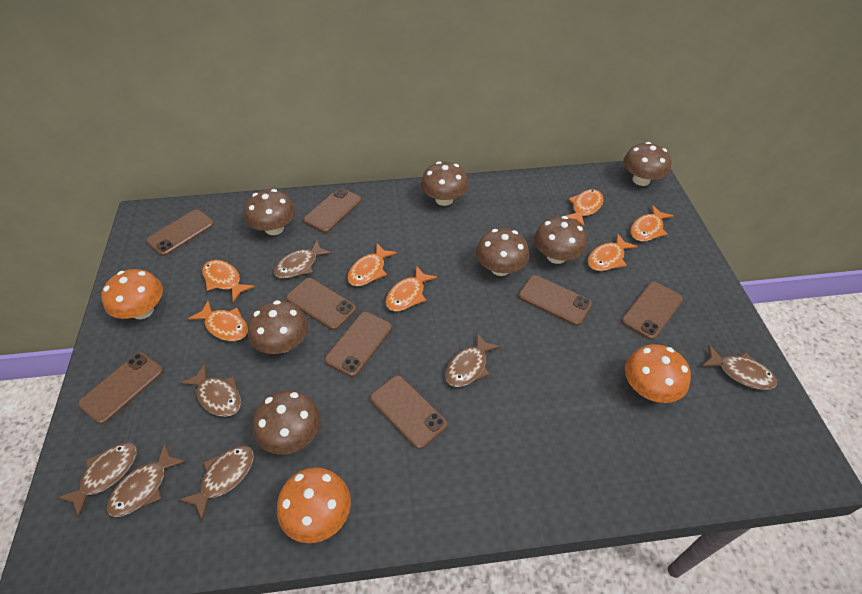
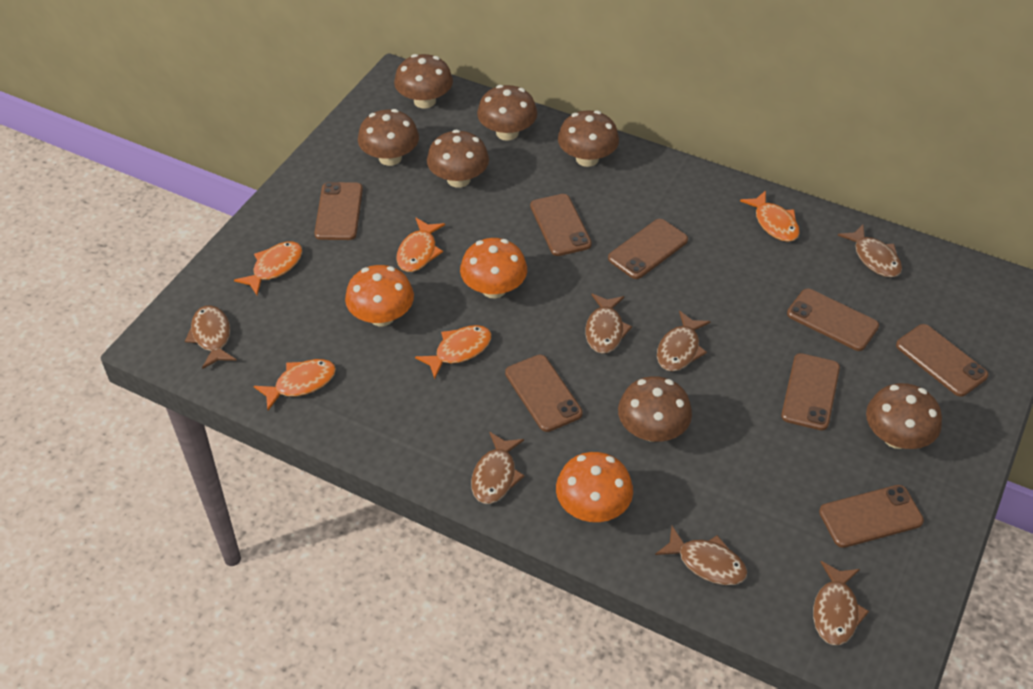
orange fish: [188,301,248,341] [202,260,255,302] [347,243,397,286] [385,266,437,311] [566,189,604,227] [588,233,638,271] [631,205,674,241] = 7 -> [234,241,302,295] [254,359,336,410] [396,218,445,272] [415,325,491,379] [740,190,800,242] = 5

